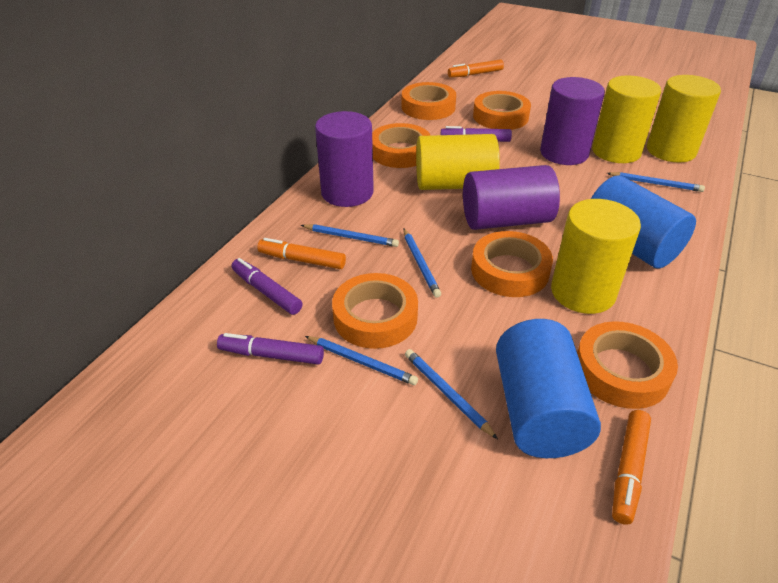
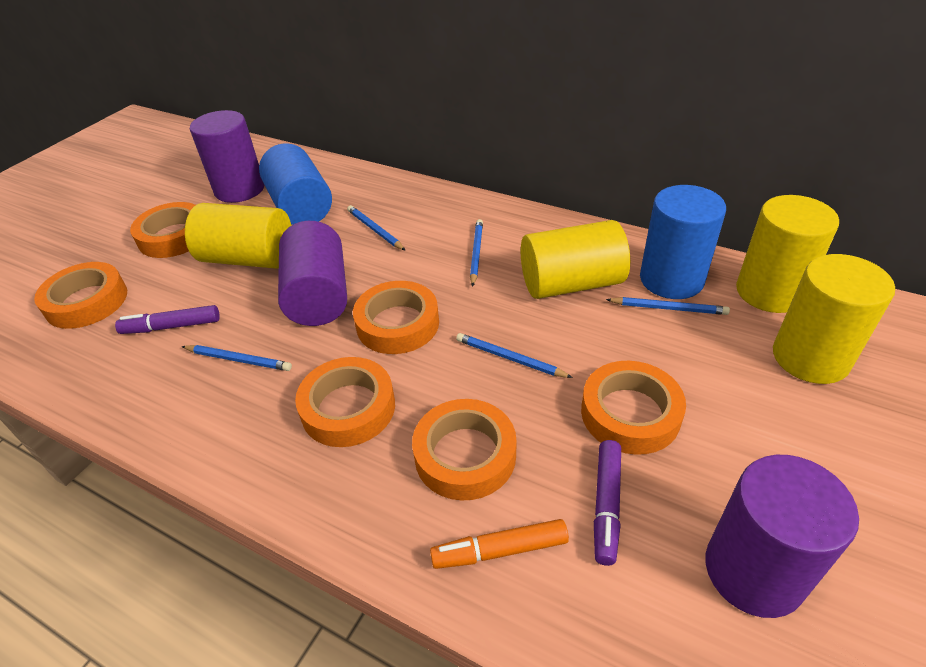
orange marker: [257,238,346,269] [448,59,504,78] [612,410,651,525] = 3 -> [430,519,569,569] = 1
purple marker: [217,333,324,365] [231,258,303,315] [441,126,512,142] = 3 -> [115,305,220,334] [594,440,621,566] = 2

